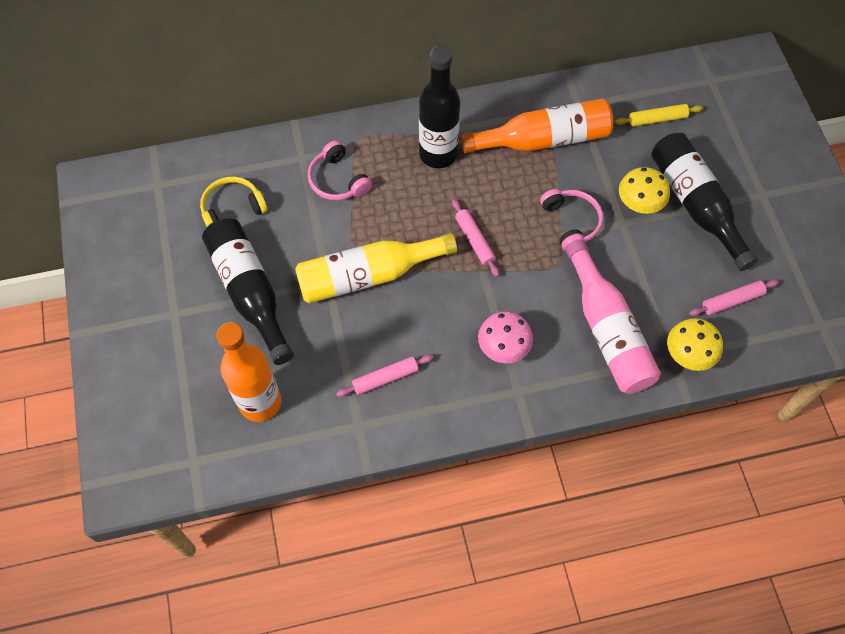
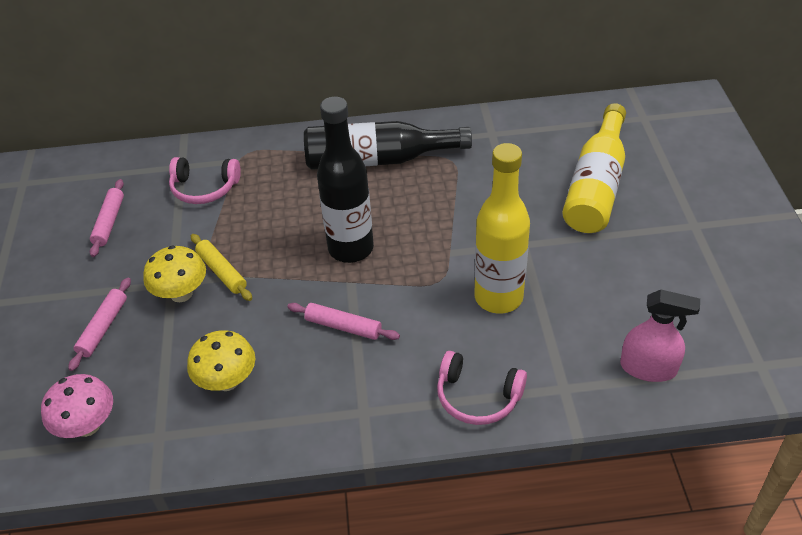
black bottle: [202,218,294,365] [419,46,460,168] [651,133,758,271] = 3 -> [304,121,472,170] [317,97,374,263] = 2
orange bottle: [216,322,281,422] [461,99,614,154] = 2 -> none = 0
pink bottle: [566,240,661,394] = 1 -> none = 0
pink spray bottle: none = 0 -> [620,290,700,382] = 1
yellow bottle: [295,233,457,304] = 1 -> [475,143,530,314] [562,103,626,233] = 2
yellow headphones: [200,177,268,227] = 1 -> none = 0

